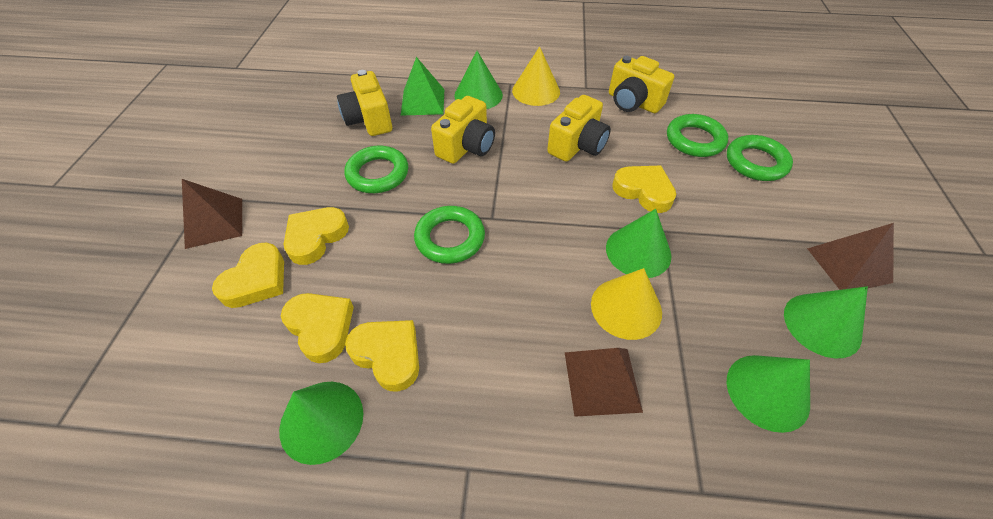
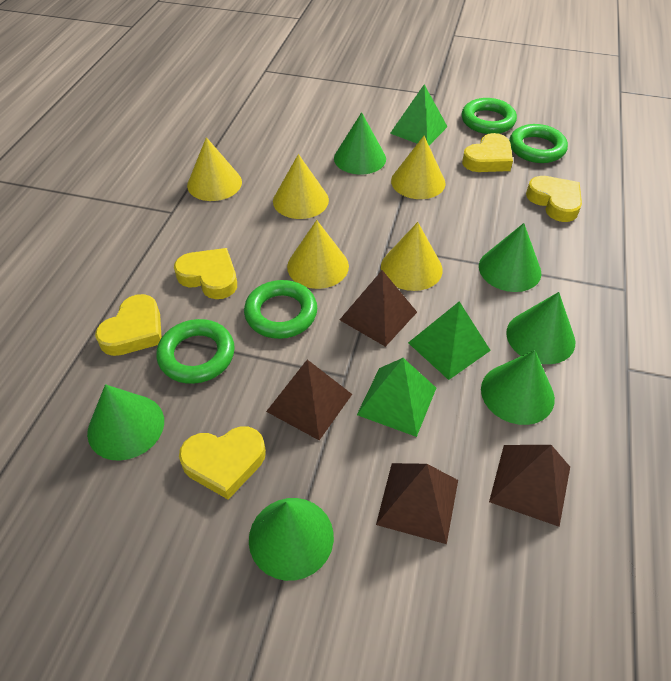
brown pyramid: [182,179,242,249] [565,348,643,417] [807,223,894,290] = 3 -> [266,360,352,440] [340,270,417,347] [376,463,458,544] [489,445,570,527] = 4
green cone: [279,382,363,465] [454,51,503,109] [606,209,671,278] [726,355,810,433] [784,286,868,358] = 5 -> [87,384,164,461] [249,498,334,581] [334,112,386,175] [479,223,542,292] [481,350,555,425] [506,292,575,364] = 6
green pyramid: [401,57,444,115] = 1 -> [357,358,436,437] [390,84,448,145] [408,301,491,380] = 3
yellow camera: [337,70,392,136] [431,96,495,164] [547,95,611,162] [609,56,674,113] = 4 -> none = 0
yellow cone: [512,46,560,106] [591,268,662,340] = 2 -> [187,137,242,201] [273,154,329,219] [287,220,349,289] [381,222,443,291] [391,136,446,199] = 5

